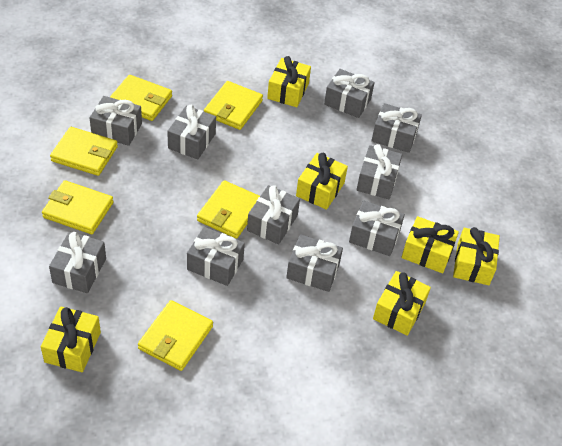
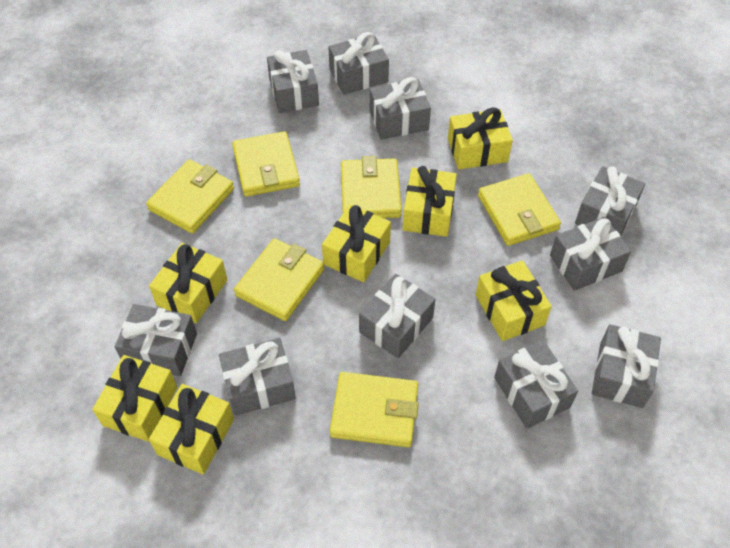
yellow gift: [41,307,101,372] [267,56,311,107] [296,153,348,210] [373,271,431,336] [401,216,459,273] [453,227,500,285] = 6 -> [92,355,177,442] [149,243,227,323] [149,384,234,475] [322,204,391,282] [403,166,457,237] [448,107,513,169] [476,260,552,341] = 7

